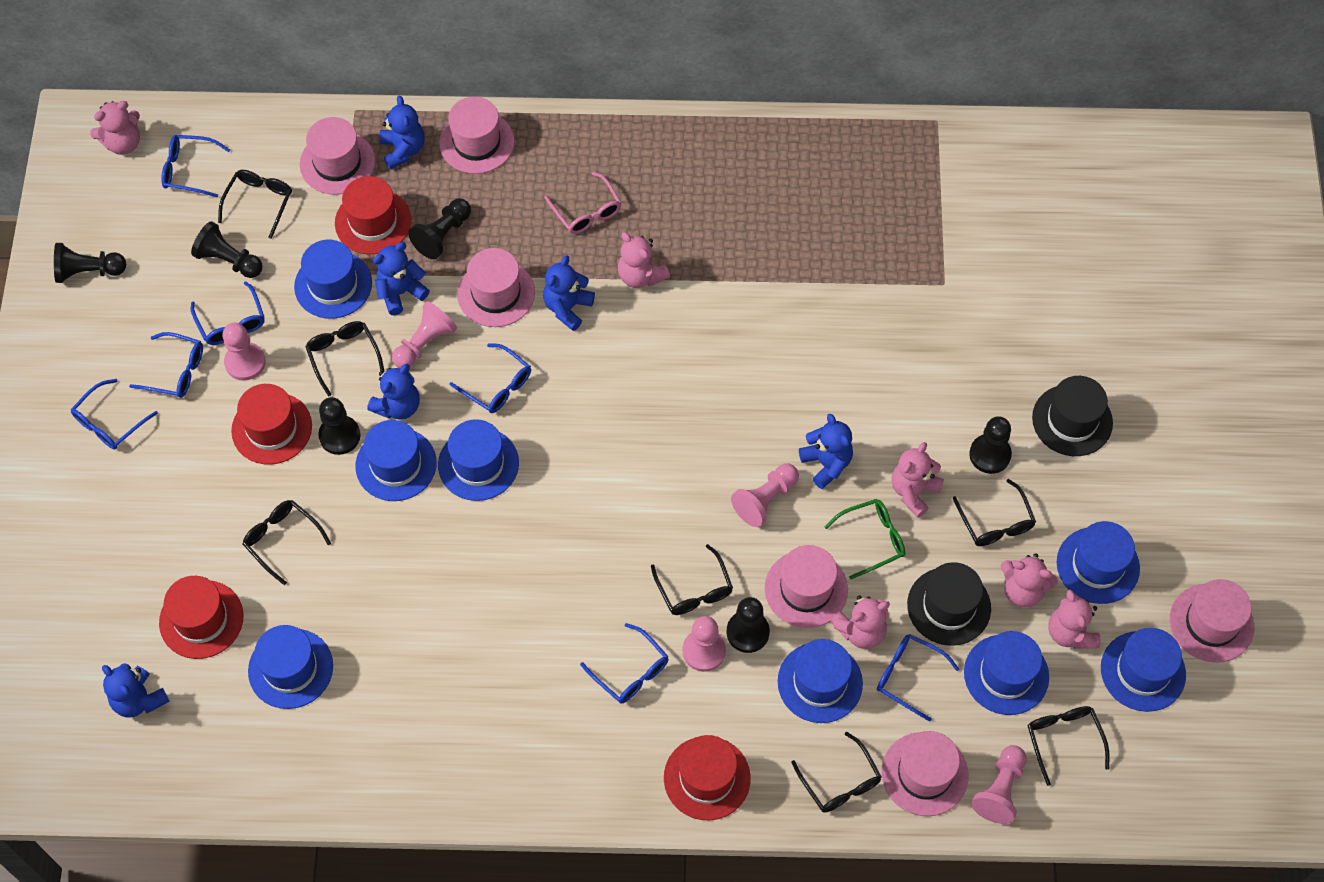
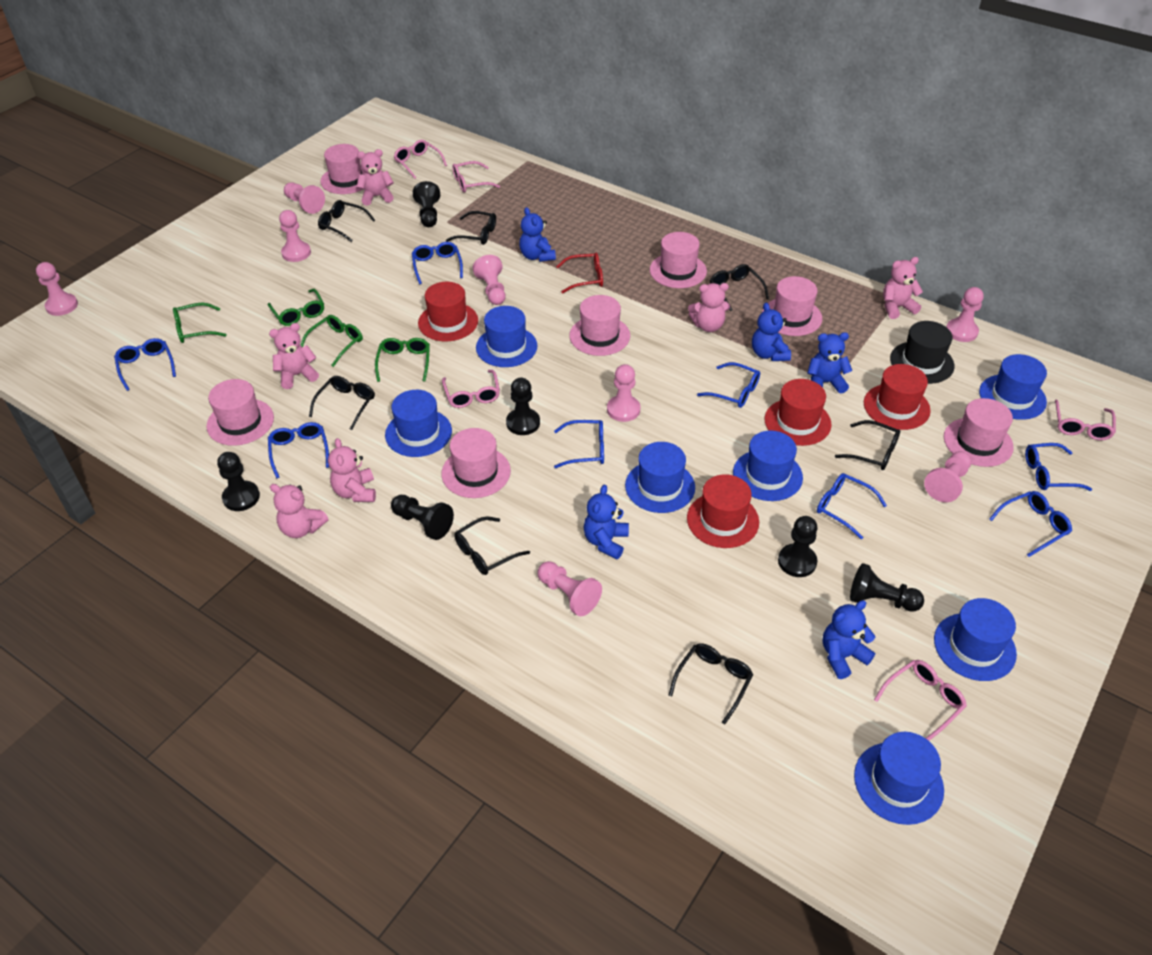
black hat: [907,562,991,646] [1032,376,1113,456] = 2 -> [890,321,954,384] = 1
blue glasses: [70,379,158,450] [129,332,203,398] [161,135,230,198] [191,281,264,345] [449,343,531,413] [580,623,669,703] [877,634,959,722] = 7 -> [114,338,176,391] [268,422,329,479] [412,242,463,284] [554,420,604,468] [697,362,760,408] [817,473,887,539] [989,491,1072,557] [1025,443,1092,491] = 8
blue hat: [248,625,333,709] [294,240,372,319] [355,420,437,501] [438,419,519,501] [778,639,863,723] [964,631,1049,715] [1056,521,1140,604] [1101,628,1186,712] = 8 -> [385,390,452,457] [476,306,538,367] [625,442,695,513] [733,431,803,501] [854,732,944,825] [934,598,1017,681] [979,354,1047,420] = 7
blue teddy bear: [102,663,170,718] [367,364,420,420] [373,242,430,315] [379,96,425,170] [543,255,595,331] [799,414,853,489] = 6 -> [519,207,556,262] [583,485,629,559] [752,303,791,361] [807,332,852,393] [823,600,875,679] = 5
green glasses: [824,499,905,580] = 1 -> [173,303,227,343] [268,289,324,326] [301,315,363,367] [375,338,430,382] = 4
pink glasses: [544,172,622,234] = 1 -> [394,140,447,179] [442,370,500,408] [452,161,500,193] [874,660,967,741] [1055,400,1116,440] = 5
pink hat: [300,117,375,195] [439,96,514,174] [457,248,535,327] [765,545,848,628] [882,731,969,816] [1170,579,1254,663] = 6 -> [207,379,274,446] [320,144,365,194] [441,428,511,498] [569,295,630,356] [650,232,707,288] [762,276,822,336] [944,398,1014,467] = 7
pink pawn: [223,323,266,381] [392,301,457,368] [683,616,726,672] [731,463,799,527] [971,745,1027,824] = 5 -> [36,262,78,316] [279,210,311,262] [284,182,325,214] [473,255,506,305] [537,561,602,616] [607,364,641,422] [924,451,971,502] [946,287,984,342] = 8
red glasses: none = 0 -> [556,253,603,293] = 1

